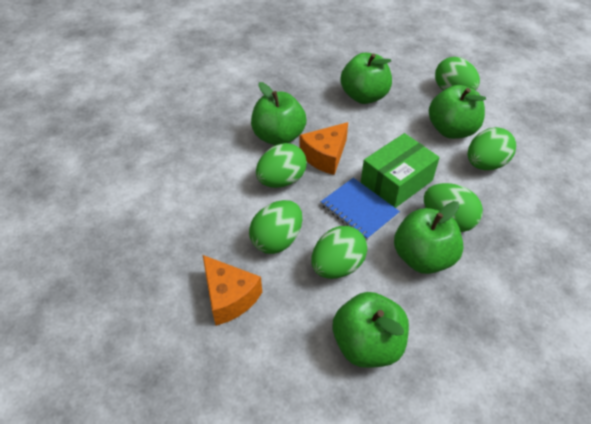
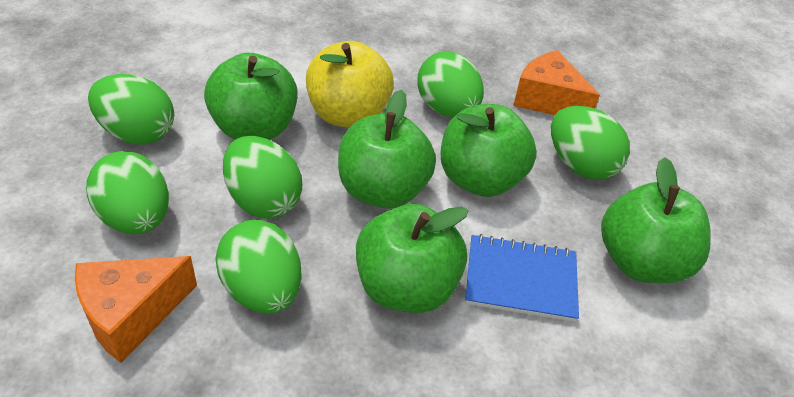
green box: [361,133,440,208] = 1 -> none = 0
yellow apple: none = 0 -> [306,41,394,128] = 1

